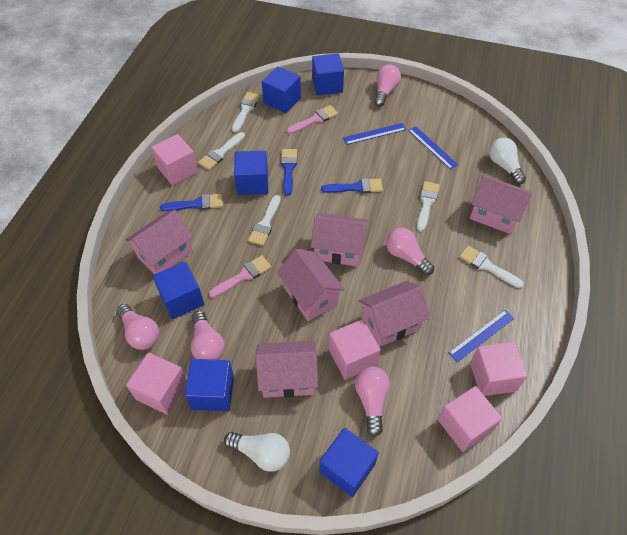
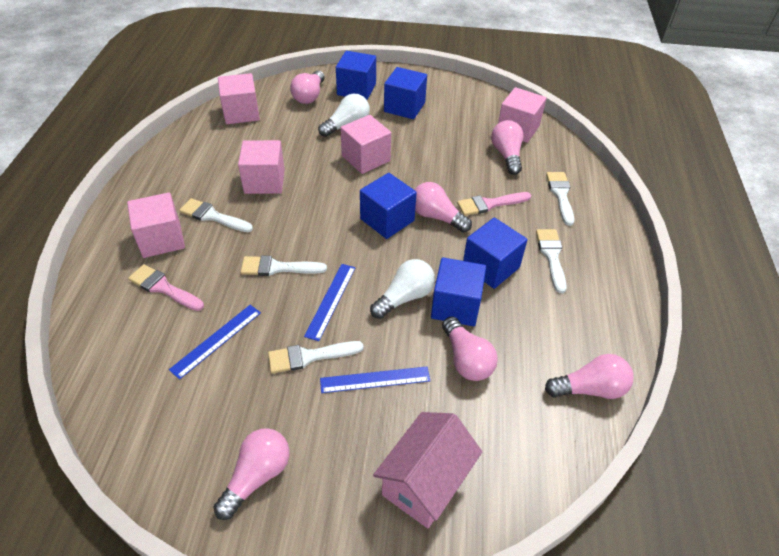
blue brush: [160,194,223,211] [281,149,297,196] [321,178,383,193] = 3 -> none = 0
blue cube: [153,262,204,319] [185,359,234,411] [234,151,268,195] [262,66,301,113] [312,54,344,95] [319,428,379,497] = 6 -> [336,51,376,100] [360,173,417,239] [384,67,427,119] [431,257,486,326] [463,217,528,289] = 5
pink house: [126,210,193,274] [256,341,318,398] [277,249,345,321] [311,213,368,267] [359,281,430,347] [470,175,532,234] = 6 -> [373,412,482,528] = 1
pink light bulb: [116,304,159,350] [191,311,225,360] [355,366,390,437] [374,64,401,107] [386,228,434,275] = 5 -> [213,428,290,520] [290,71,325,104] [414,182,472,233] [442,316,498,381] [491,120,524,175] [545,354,634,399] = 6

